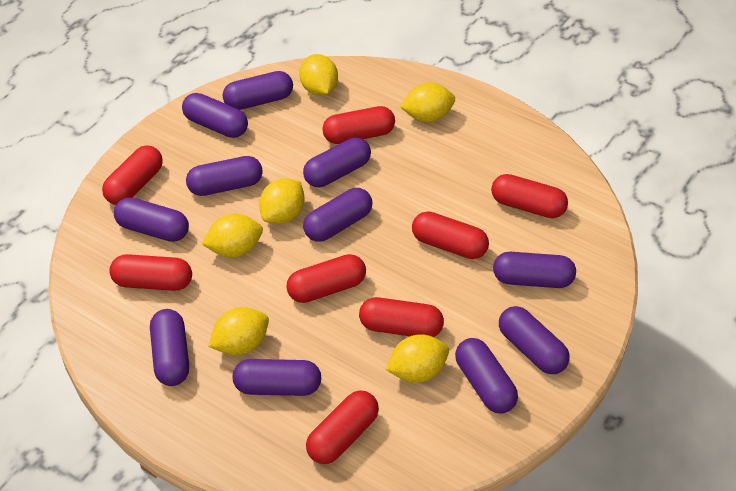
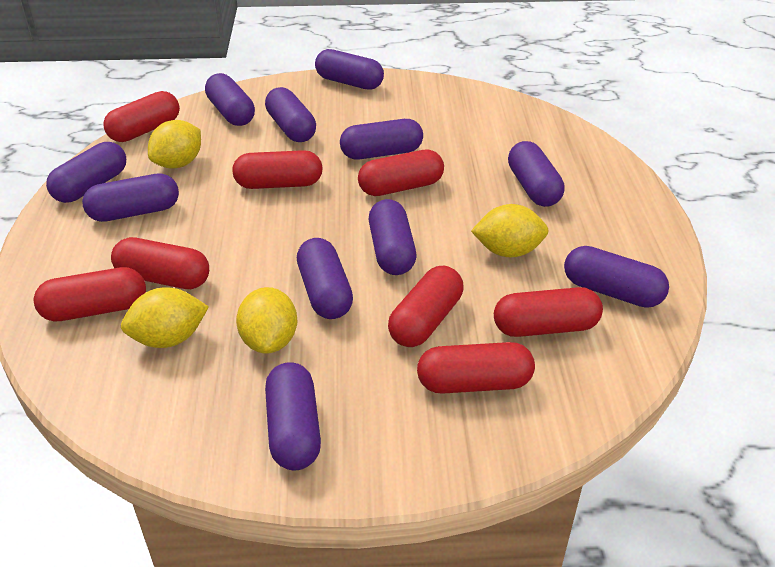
yellow lemon: [202,214,263,258] [208,307,269,355] [259,179,304,224] [299,54,338,96] [386,334,449,383] [400,83,455,122] = 6 -> [121,287,209,348] [148,120,201,168] [236,287,298,354] [471,204,549,257] = 4

